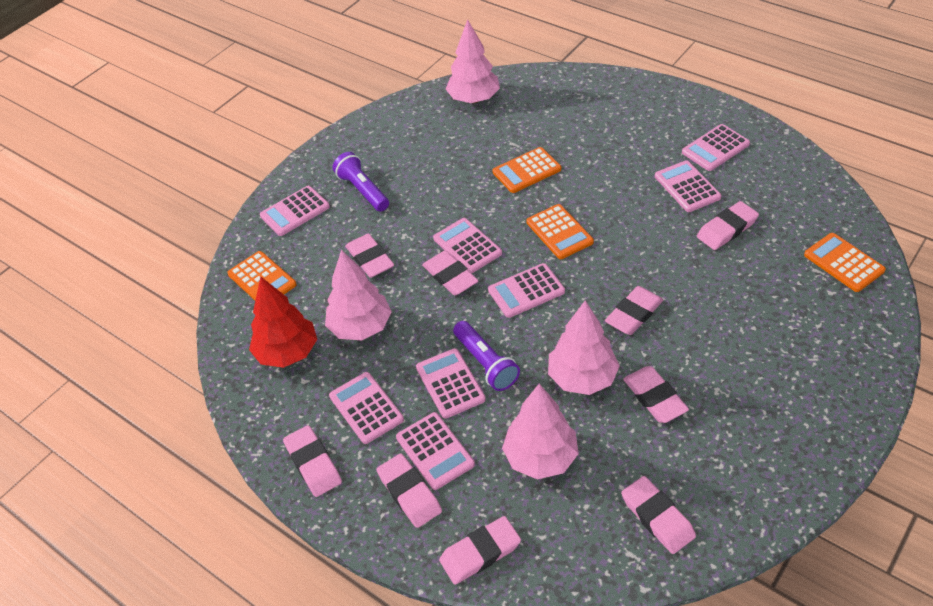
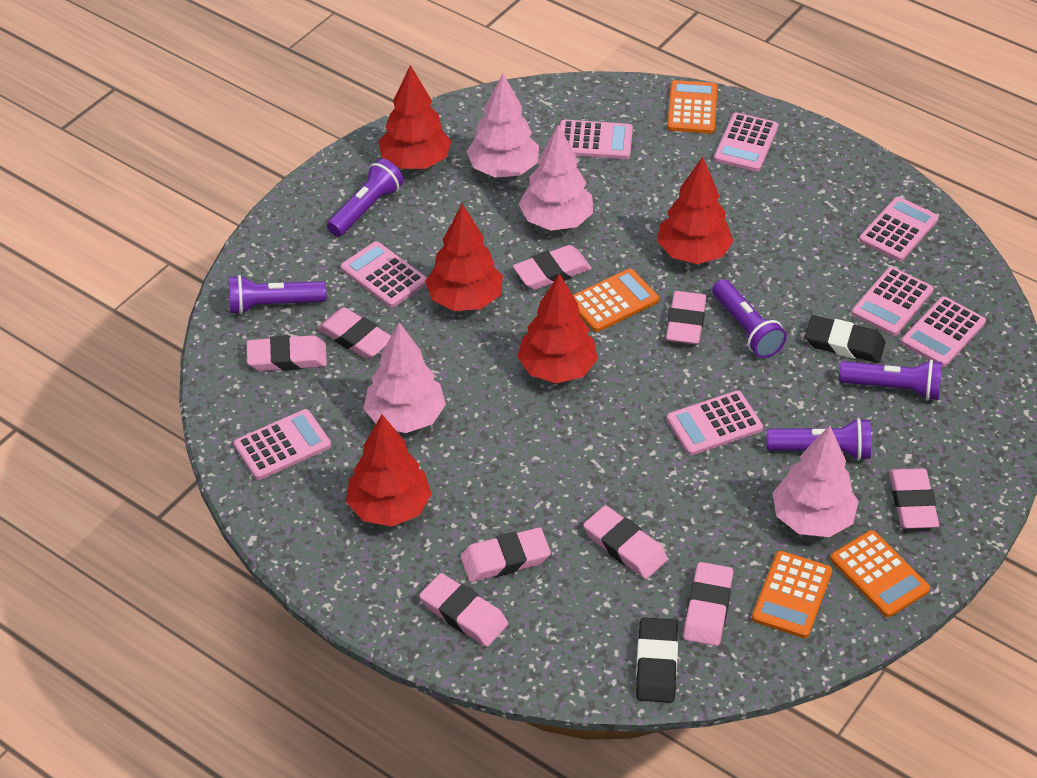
black eraser: none = 0 -> [636,617,678,703] [805,315,886,363] = 2
purple flashlight: [333,152,389,212] [453,321,520,391] = 2 -> [229,275,326,314] [327,159,404,237] [712,279,787,358] [766,418,871,460] [839,359,942,401] = 5
red tree: [249,276,317,368] = 1 -> [346,414,432,527] [379,65,451,169] [425,204,503,311] [517,273,598,383] [657,157,733,264] = 5

